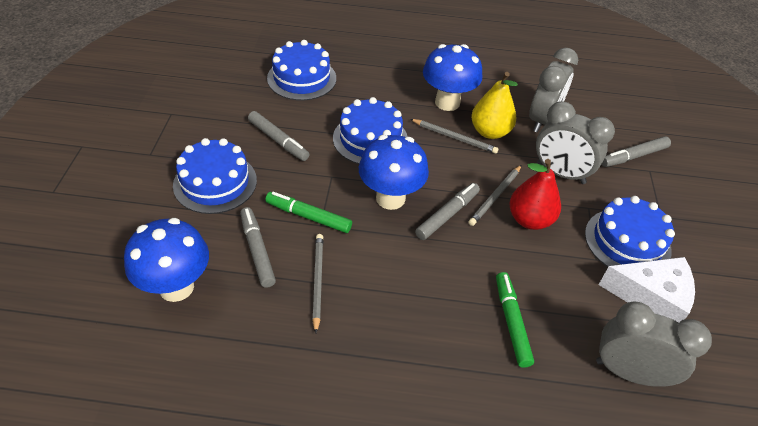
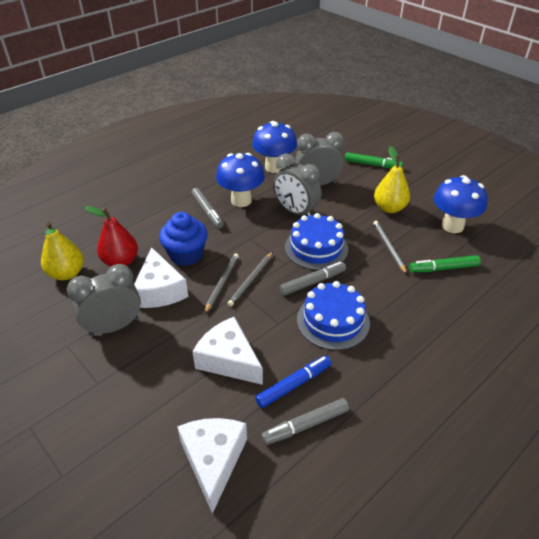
blue cake: [173,138,257,214] [267,40,336,101] [333,97,408,164] [585,196,675,267] = 4 -> [285,213,348,270] [297,281,370,350] = 2
blue cupcake: none = 0 -> [159,212,207,266] = 1
blue marker: none = 0 -> [255,356,331,408] = 1
grey marker: [240,207,276,288] [248,111,310,161] [415,183,480,240] [602,136,671,167] = 4 -> [191,188,224,228] [261,398,349,445] [279,262,346,296] = 3
white cheese: [599,257,695,322] = 1 -> [134,247,188,308] [177,418,247,514] [192,317,263,385] = 3
yellow pear: [471,72,518,139] = 1 -> [41,221,84,280] [374,146,410,213] = 2

